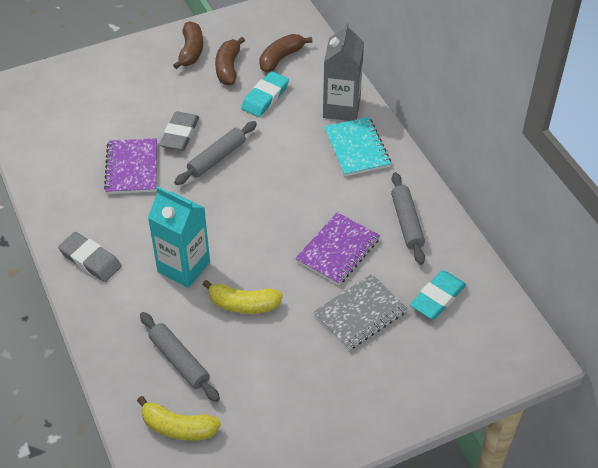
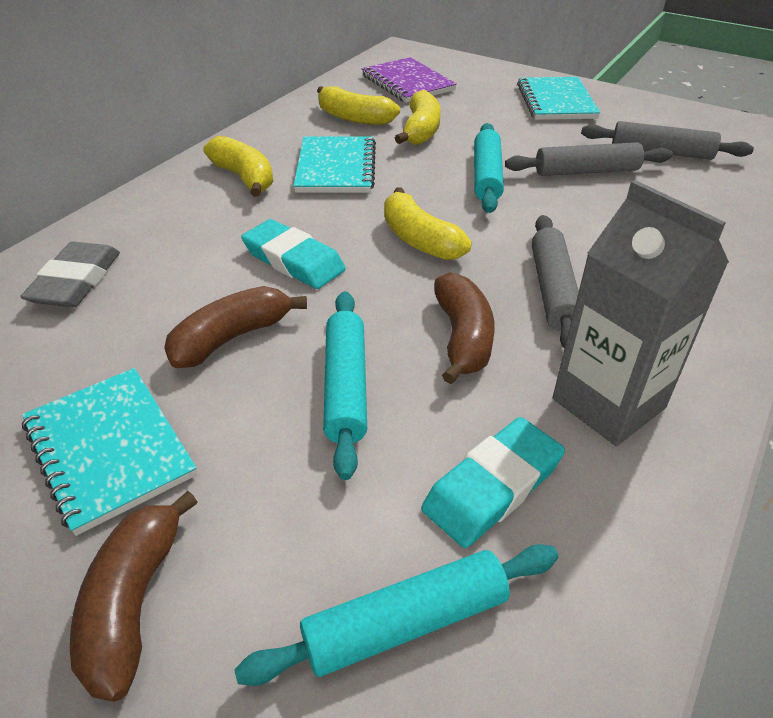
grey eraser: [58,232,122,282] [159,111,199,151] = 2 -> [20,242,120,307] = 1
grey notebook: [313,274,408,351] = 1 -> none = 0
purple notebook: [104,138,157,194] [295,212,380,285] = 2 -> [362,57,457,103] = 1
turquoise carton: [148,186,210,288] = 1 -> none = 0
turquoise notebook: [324,117,391,177] = 1 -> [22,368,197,536] [293,137,376,193] [517,77,600,120] = 3
turquoise rolling pin: none = 0 -> [234,544,558,686] [323,291,367,480] [474,123,504,213] = 3
yellow banana: [137,396,221,441] [202,280,283,314] = 2 -> [203,136,273,197] [317,86,400,125] [384,187,472,260] [395,90,441,145] = 4

